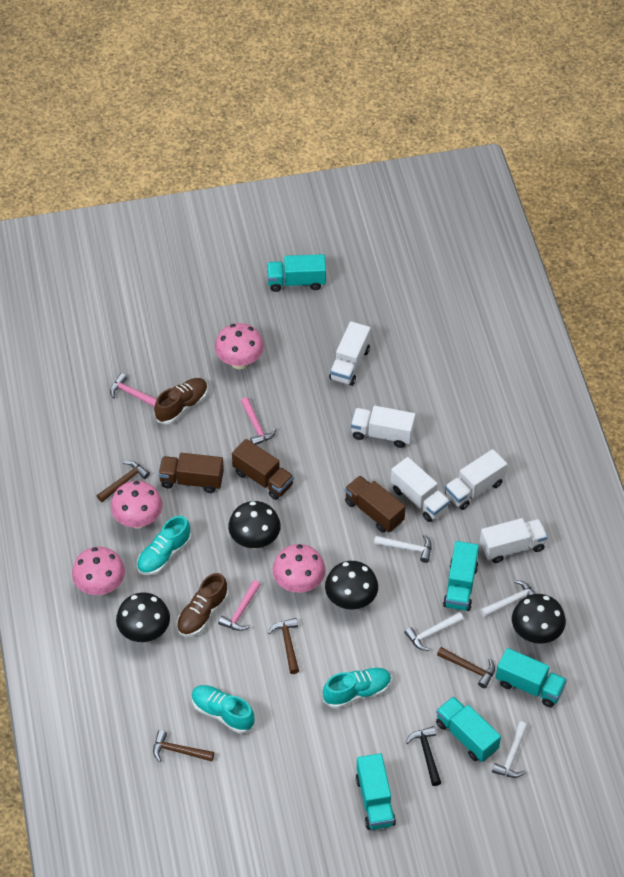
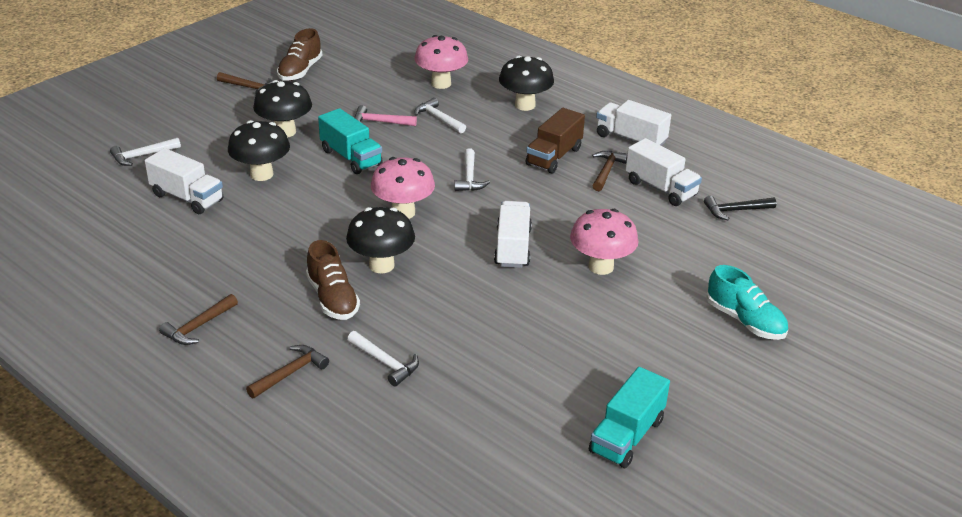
brown truck: [158,453,224,493] [232,439,294,500] [345,475,405,533] = 3 -> [526,108,585,173] = 1
pink hammer: [110,373,157,407] [218,580,261,631] [240,397,277,445] = 3 -> [354,105,417,126] = 1
pink mushroom: [72,547,125,595] [111,481,162,529] [215,323,264,369] [272,544,326,593] = 4 -> [371,157,435,219] [414,35,468,89] [570,209,638,275] = 3
turquoise shoe: [137,516,192,575] [192,685,255,734] [323,667,391,709] = 3 -> [706,265,788,340] = 1
turquoise truck: [267,254,326,292] [356,753,396,830] [436,696,501,762] [443,541,479,611] [496,648,567,707] = 5 -> [318,108,383,174] [589,367,670,468] = 2
white truck: [329,321,371,386] [351,406,416,448] [391,457,450,522] [445,449,507,510] [480,518,548,563] = 5 -> [145,148,223,214] [494,201,532,268] [596,100,671,146] [626,138,702,206] = 4

